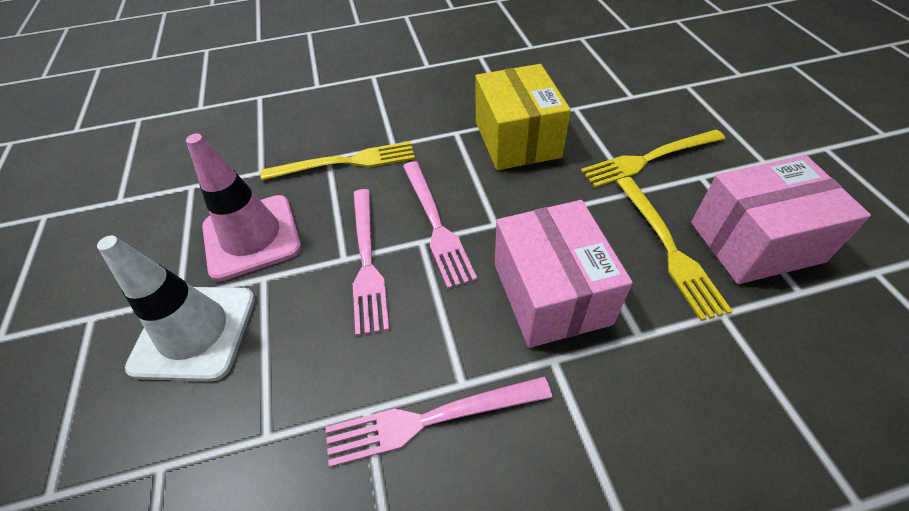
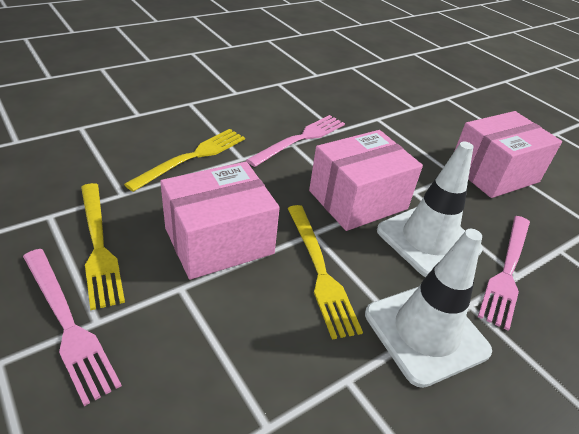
pink box: [495,200,633,348] [691,155,871,284] = 2 -> [160,162,280,280] [309,130,423,231] [455,111,562,198] = 3
pink traffic cone: [186,133,301,281] = 1 -> none = 0
white traffic cone: [97,235,255,381] = 1 -> [365,229,492,388] [377,142,483,277] = 2
yellow box: [475,64,571,170] = 1 -> none = 0

